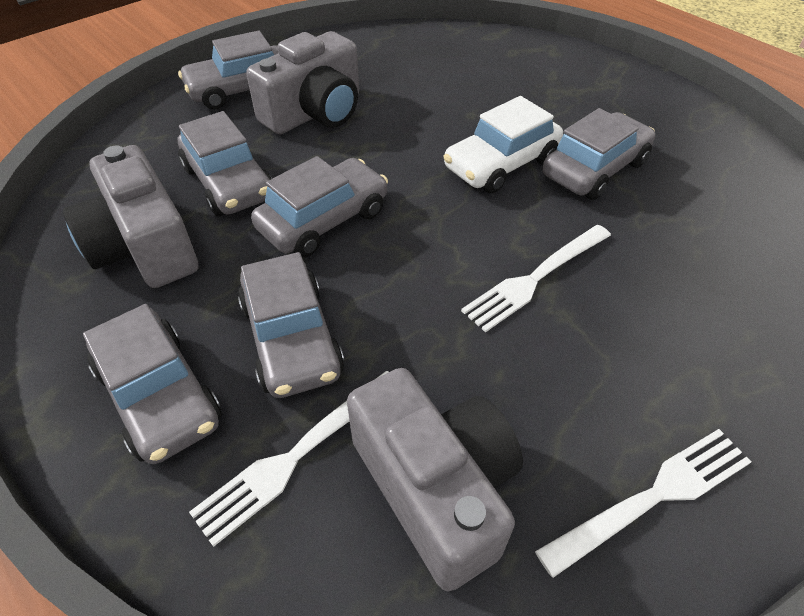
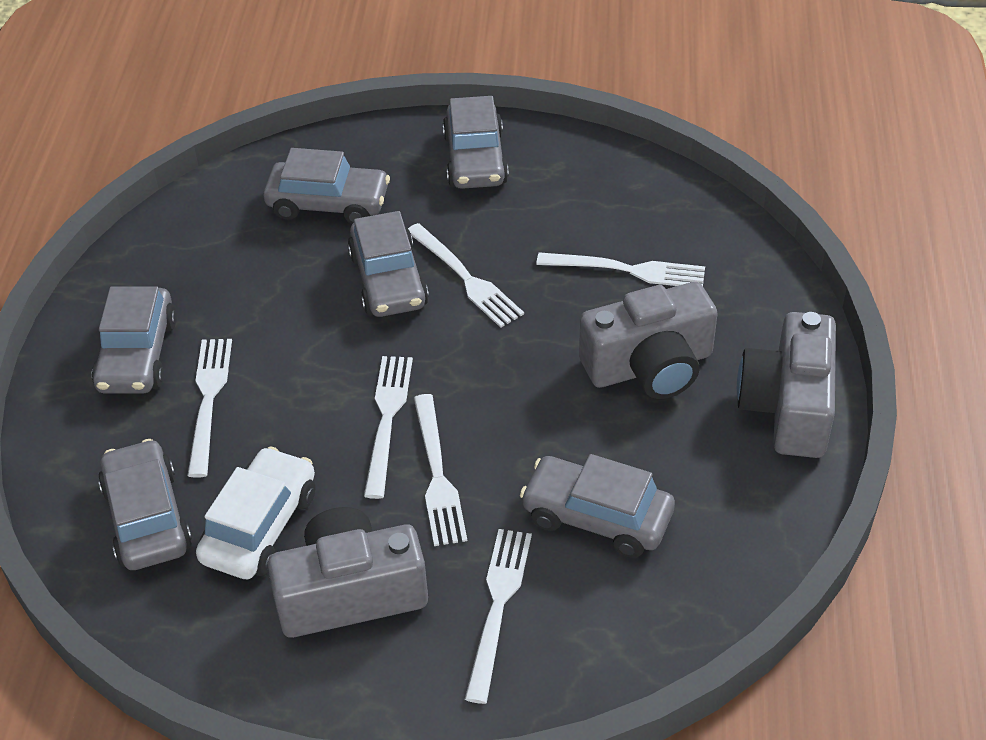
white fork: [189,371,388,547] [461,225,611,332] [535,429,751,578] = 3 -> [187,339,232,478] [364,356,413,499] [408,223,524,328] [414,394,467,546] [465,529,532,704] [536,252,705,286] = 6

